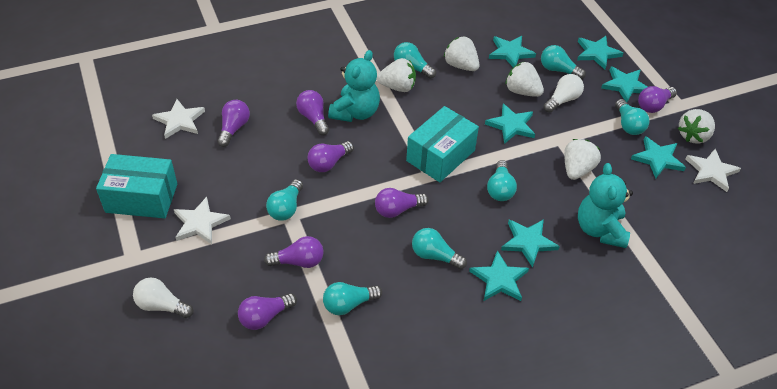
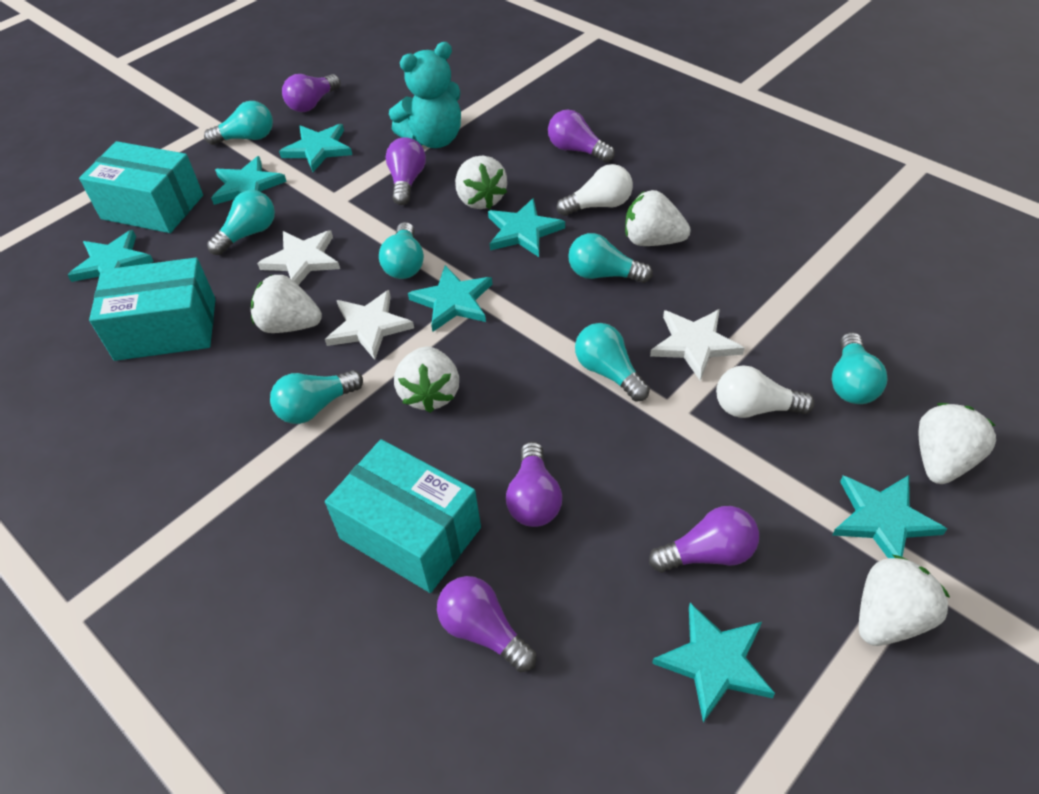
purple light bulb: [217,100,250,147] [238,293,297,330] [264,236,324,268] [296,90,329,135] [308,141,354,172] [375,188,429,218] [638,86,677,113] = 7 -> [282,74,341,112] [386,137,426,205] [437,576,536,672] [506,442,562,527] [548,110,615,162] [649,506,759,572] = 6
turquoise box: [96,154,177,218] [406,106,479,182] = 2 -> [79,141,203,233] [89,258,216,361] [325,439,481,593] = 3
turquoise teddy bear: [328,50,380,122] [578,163,633,248] = 2 -> [389,42,461,148] = 1
white strawberry: [377,58,416,92] [444,36,480,71] [505,62,544,97] [564,139,601,180] [678,109,715,144] = 5 -> [251,274,322,333] [394,346,459,413] [455,155,507,209] [625,190,691,246] [859,555,950,646] [918,403,996,484] = 6

